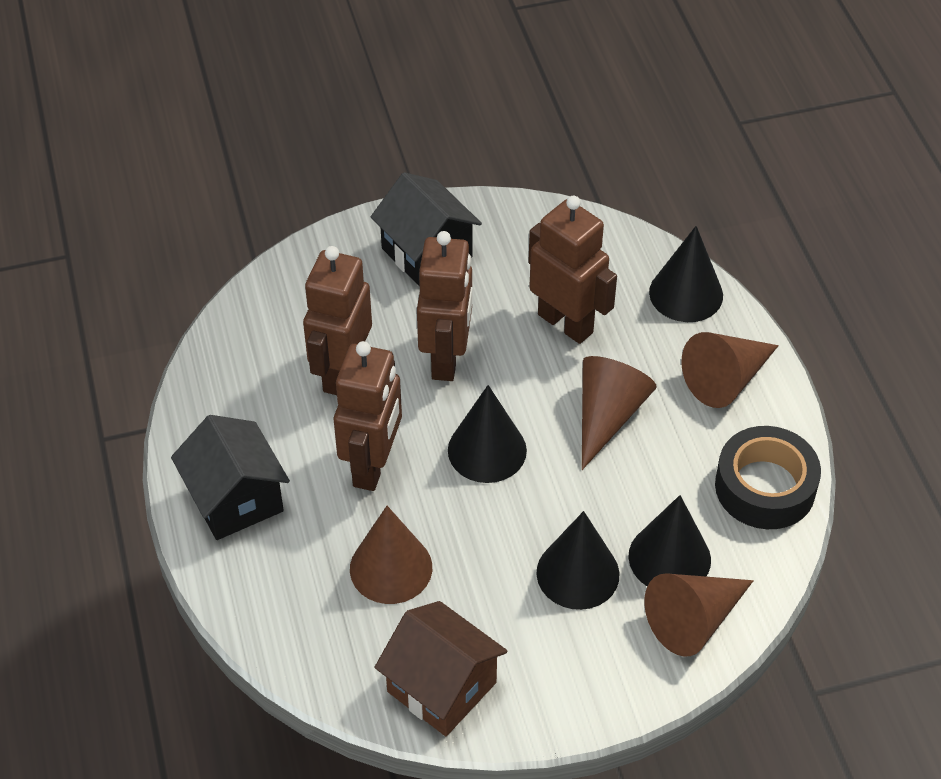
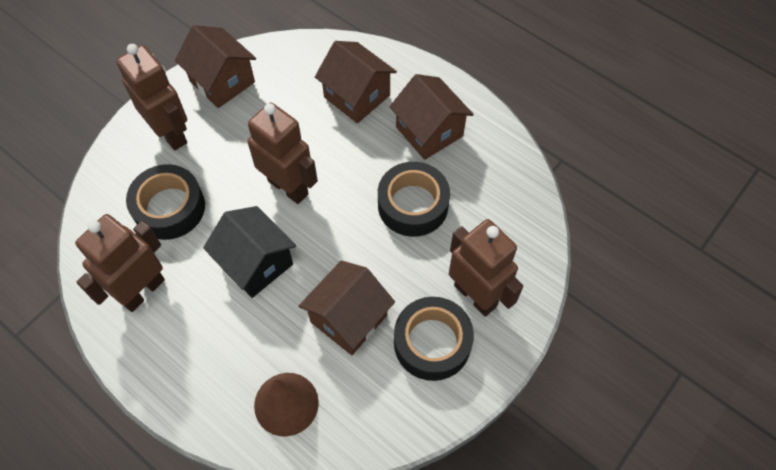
black cone: [448,385,527,483] [537,511,619,610] [628,495,711,586] [649,226,723,322] = 4 -> none = 0
black house: [171,415,290,540] [371,172,482,287] = 2 -> [203,206,296,298] = 1
black tape: [715,426,821,529] = 1 -> [126,164,205,240] [378,162,450,237] [394,297,474,381] = 3
brown cone: [350,506,432,604] [582,356,657,470] [644,573,754,657] [682,332,779,408] = 4 -> [254,373,319,437] = 1
brown house: [374,601,508,736] = 1 -> [175,25,256,108] [299,260,395,355] [315,41,397,123] [389,74,474,160] = 4

